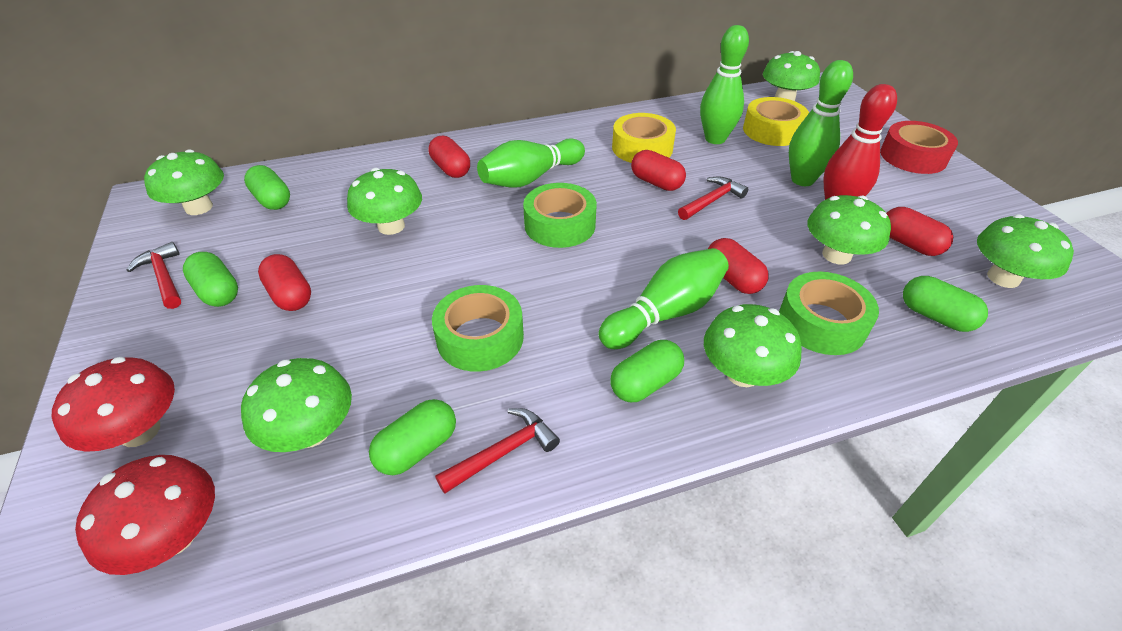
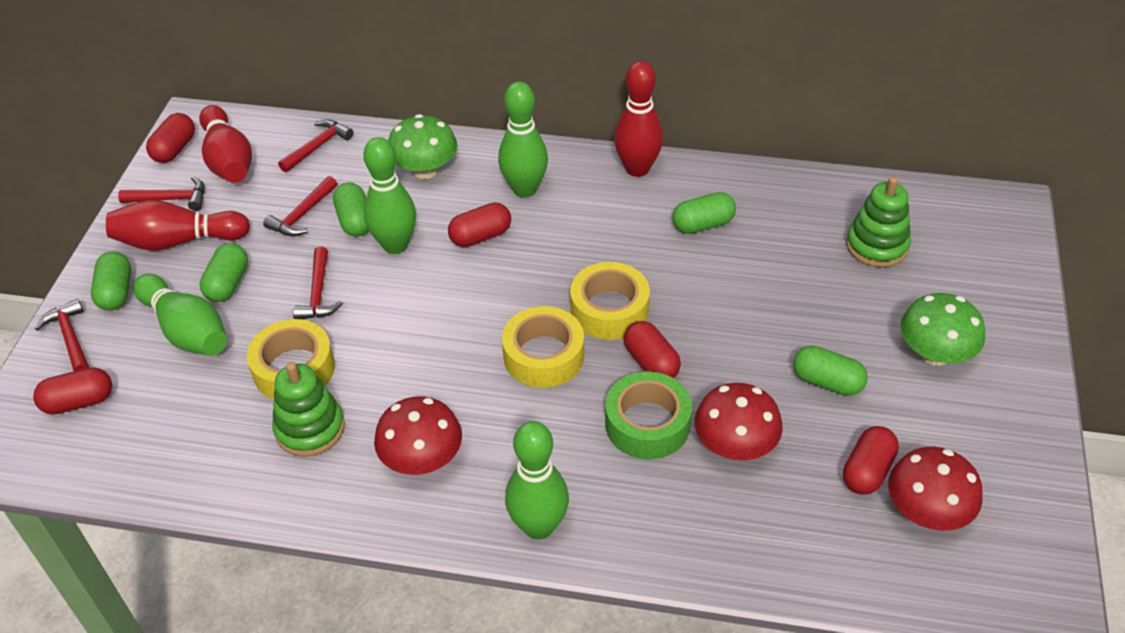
green mushroom: [144,149,224,215] [241,358,352,452] [347,168,422,235] [704,304,802,387] [763,51,820,101] [808,195,891,264] [977,214,1074,288] = 7 -> [388,114,457,179] [901,293,985,366] = 2
green stacking toy: none = 0 -> [272,362,345,457] [846,177,911,268] = 2
green tape: [432,285,524,372] [523,183,597,248] [779,272,879,355] = 3 -> [605,371,692,459] = 1
red bowling pin: [823,84,897,200] = 1 -> [106,200,250,251] [199,105,252,183] [614,61,663,177] = 3
red hammer: [126,242,181,309] [435,408,560,494] [678,177,748,220] = 3 -> [35,299,89,371] [118,177,205,211] [263,176,337,236] [278,119,353,173] [293,247,343,319] = 5
red mushroom: [52,357,175,452] [75,455,215,575] = 2 -> [374,396,462,475] [694,383,783,460] [888,447,983,531] = 3
red tape: [880,121,958,174] = 1 -> none = 0
yellow tape: [612,113,676,163] [743,97,809,146] = 2 -> [247,319,335,399] [502,306,584,388] [570,262,650,340] = 3

